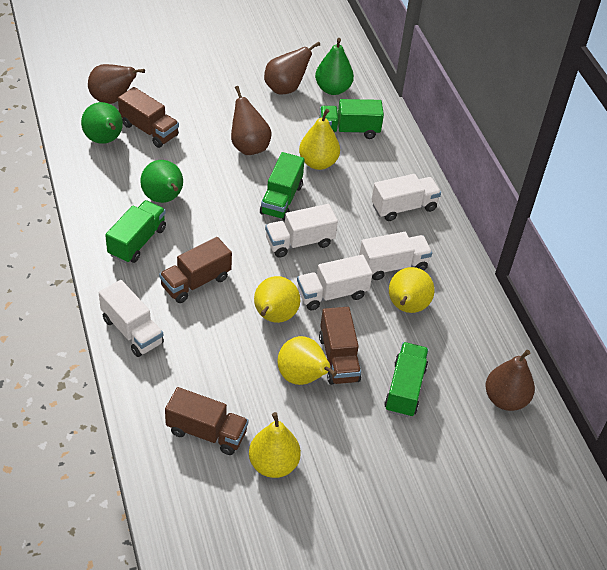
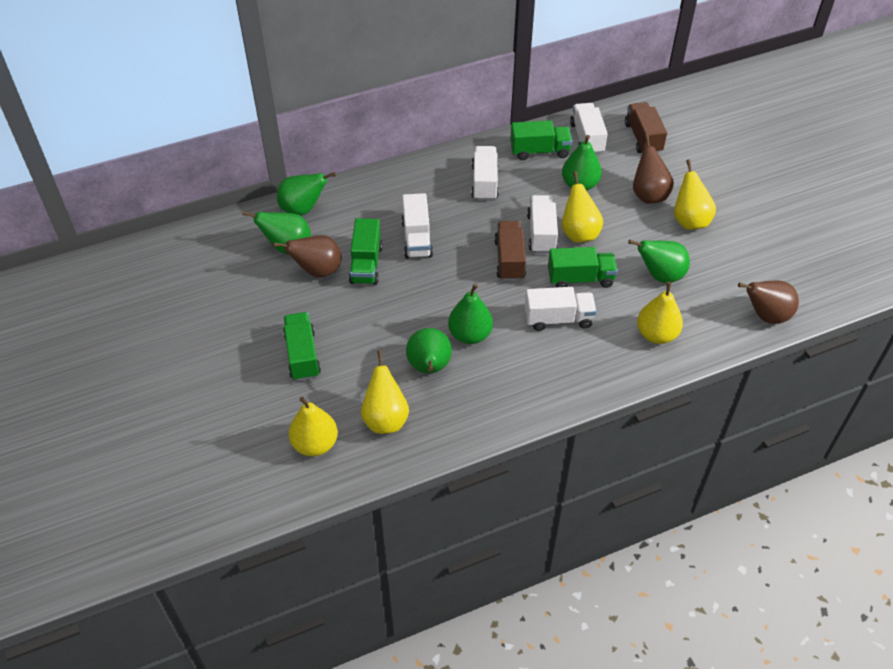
brown pear: [88,64,145,104] [231,86,272,155] [264,41,320,95] [485,350,535,411] = 4 -> [273,235,342,278] [633,135,674,204] [738,280,799,324] = 3
brown truck: [118,87,179,148] [159,237,232,303] [165,387,248,455] [319,307,361,385] = 4 -> [494,221,526,281] [625,102,667,153] = 2
green pear: [81,102,123,144] [140,160,183,203] [315,38,354,95] = 3 -> [242,211,311,254] [277,172,336,215] [406,328,452,374] [448,284,493,344] [562,135,602,191] [628,239,690,283] = 6

